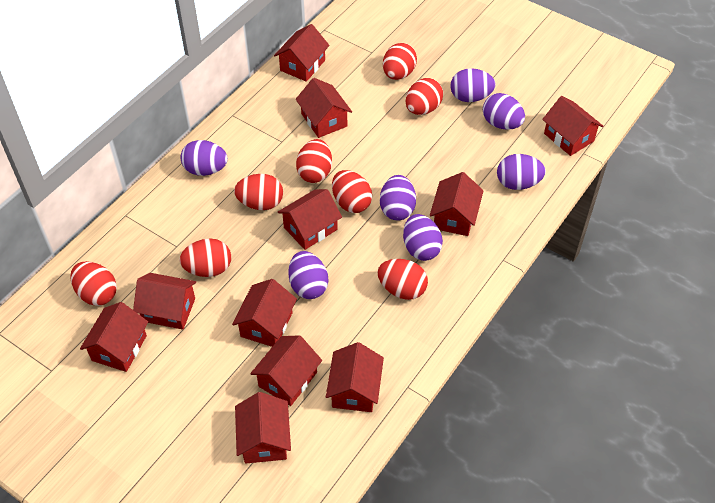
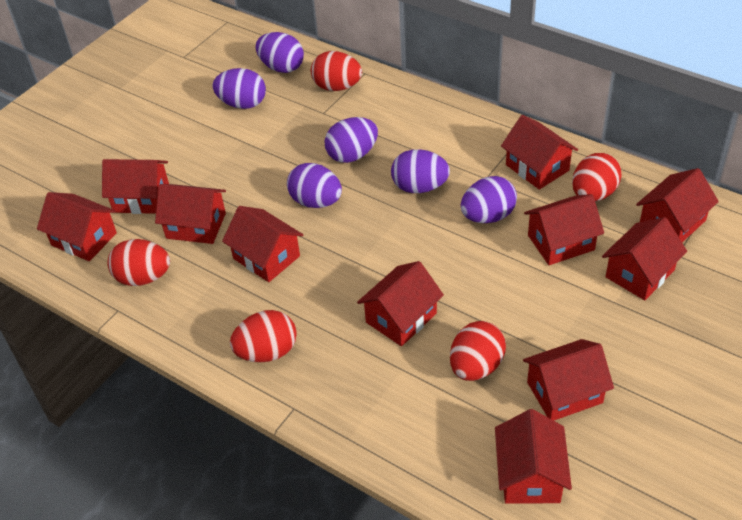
purple egg: [180,140,228,176] [288,251,328,299] [380,175,416,220] [403,214,443,261] [450,68,495,102] [483,93,525,130] [497,154,546,190] = 7 -> [213,68,266,109] [256,32,304,73] [287,163,342,208] [325,117,378,163] [391,149,450,193] [461,176,517,223] = 6
red egg: [70,261,117,306] [179,238,231,277] [234,174,283,210] [296,139,332,183] [332,170,372,213] [377,259,428,300] [383,43,417,80] [406,78,443,115] = 8 -> [107,239,170,286] [230,310,297,362] [311,51,362,91] [450,321,506,381] [572,153,622,202] = 5

